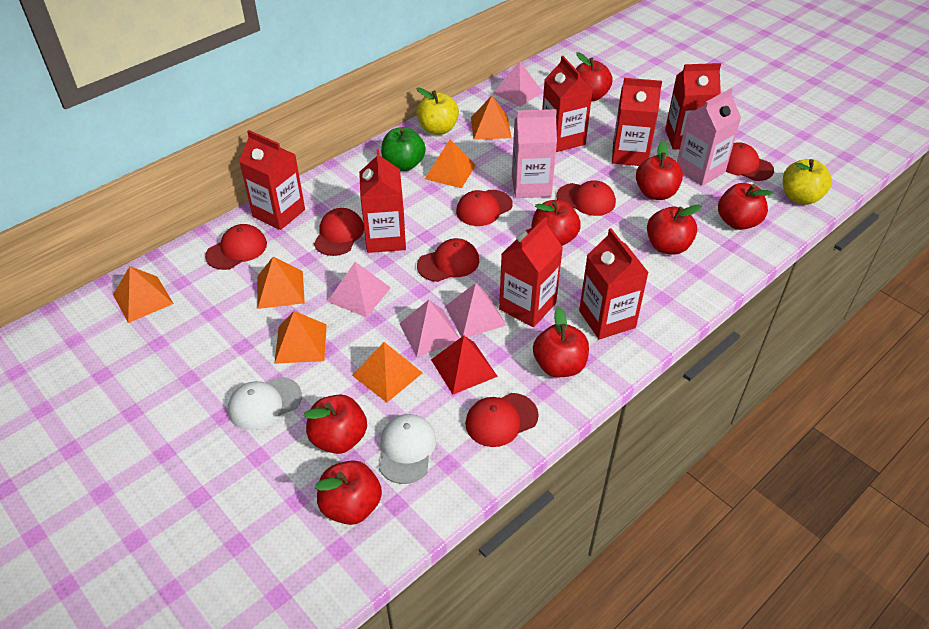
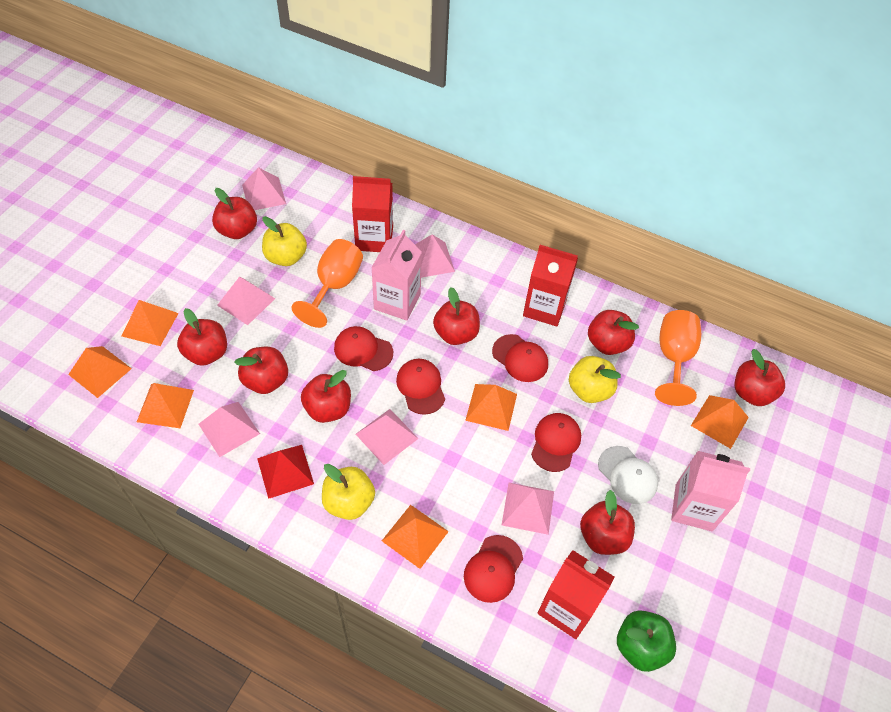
orange goblet: none = 0 -> [291,239,363,328] [655,310,701,406] = 2
pink pyramid: [327,262,391,318] [399,300,460,357] [445,283,506,337] [493,61,543,107] = 4 -> [198,402,260,457] [217,277,275,325] [242,167,286,210] [356,409,418,465] [415,234,455,278] [502,483,554,535] = 6
red cap: [205,224,267,270] [314,208,364,256] [417,238,479,282] [456,190,513,226] [465,393,539,447] [556,180,616,216] [726,143,774,181] = 7 -> [334,326,393,371] [396,359,445,415] [464,535,523,603] [492,334,548,382] [531,413,581,472] = 5
red carton: [239,130,305,230] [359,150,406,253] [499,217,563,327] [542,56,593,152] [579,228,649,340] [612,78,662,166] [665,63,721,150] = 7 -> [352,176,393,252] [523,245,578,327] [538,550,615,639] = 3
white cap: [228,377,302,430] [379,414,436,484] = 2 -> [598,446,658,504] = 1
yellow apple: [416,88,459,135] [783,159,832,205] = 2 -> [262,216,307,266] [322,464,375,520] [569,356,621,403] = 3

